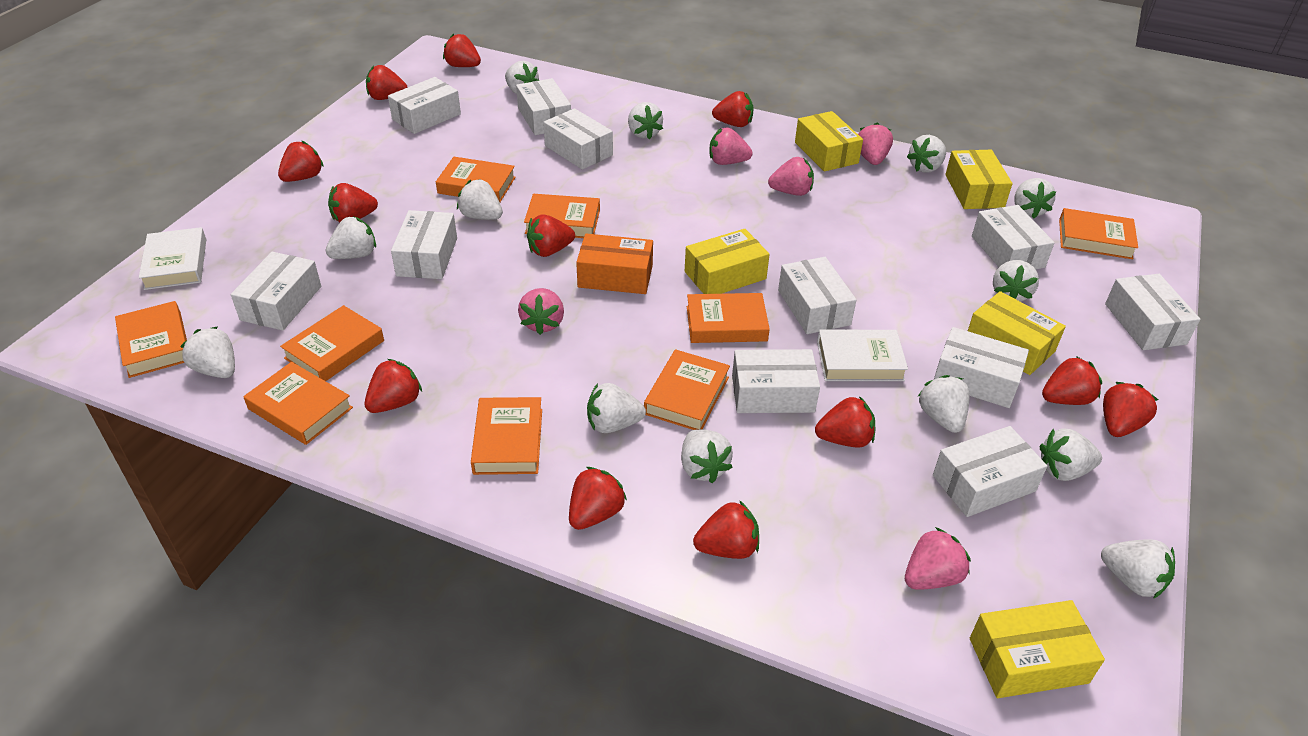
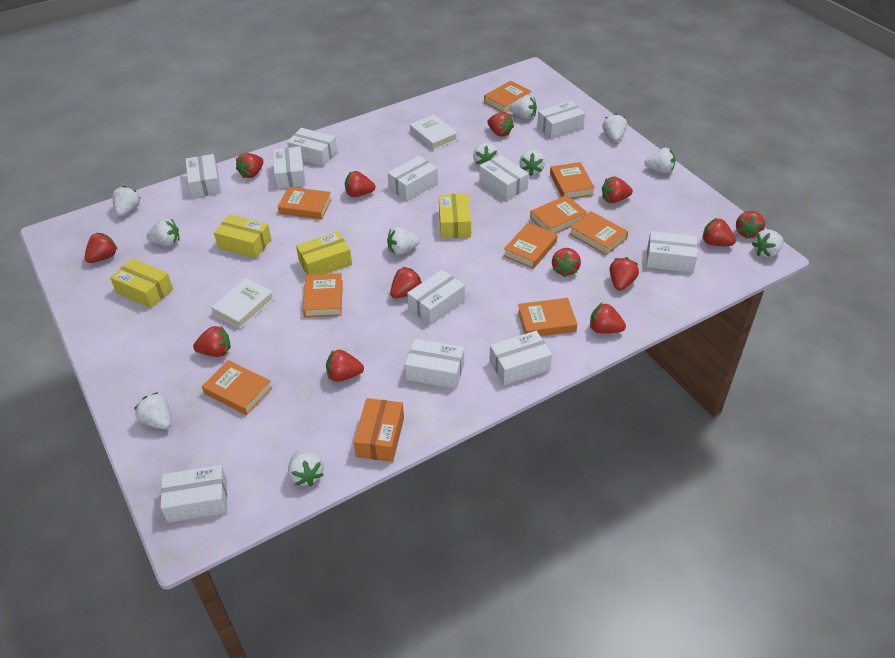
pink strawberry: [518,288,564,335] [709,128,753,165] [768,157,814,196] [858,122,893,165] [905,527,971,590] = 5 -> none = 0
red strawberry: [278,141,324,182] [328,183,378,222] [365,359,422,413] [366,65,408,100] [443,34,481,67] [527,215,575,257] [569,467,627,530] [693,500,759,559] [712,91,754,127] [815,396,875,447] [1042,356,1102,405] [1103,382,1158,437] = 12 -> [85,233,118,263] [193,325,231,357] [236,153,264,178] [326,349,364,382] [345,171,375,197] [390,267,422,298] [487,112,514,137] [552,248,581,277] [590,303,626,334] [602,176,633,203] [610,257,639,291] [703,218,736,246] [736,211,765,239] = 13
white strawberry: [180,326,235,378] [326,216,376,259] [457,179,503,220] [505,61,540,94] [587,383,646,433] [628,102,663,140] [681,429,733,483] [907,135,946,173] [917,375,970,433] [993,260,1039,302] [1014,178,1056,219] [1040,428,1102,481] [1101,539,1175,599] = 13 -> [112,186,141,217] [134,392,172,429] [146,219,180,246] [288,450,324,486] [387,227,420,255] [473,143,498,166] [509,95,537,119] [519,150,545,176] [603,113,627,142] [644,148,676,174] [752,229,783,258] = 11
yellow box: [685,229,770,294] [795,111,863,172] [945,150,1013,209] [968,291,1066,375] [970,600,1105,698] = 5 -> [110,258,173,308] [214,214,272,258] [296,231,352,275] [439,194,471,238] = 4

